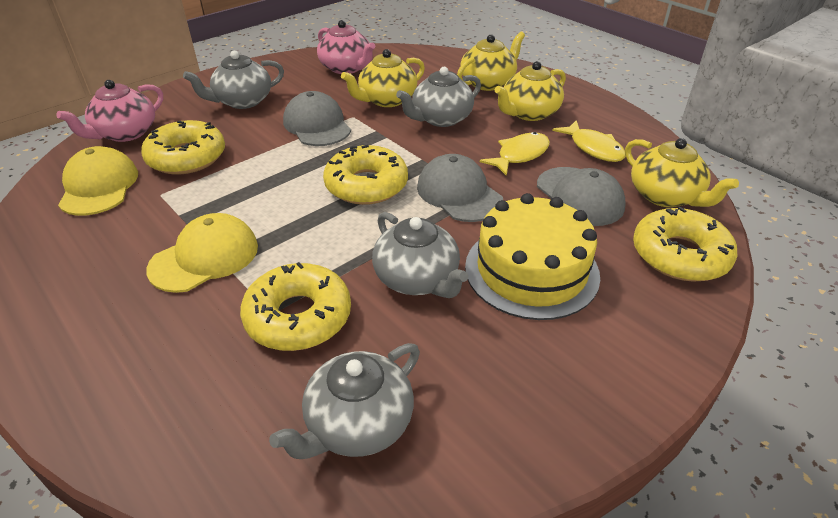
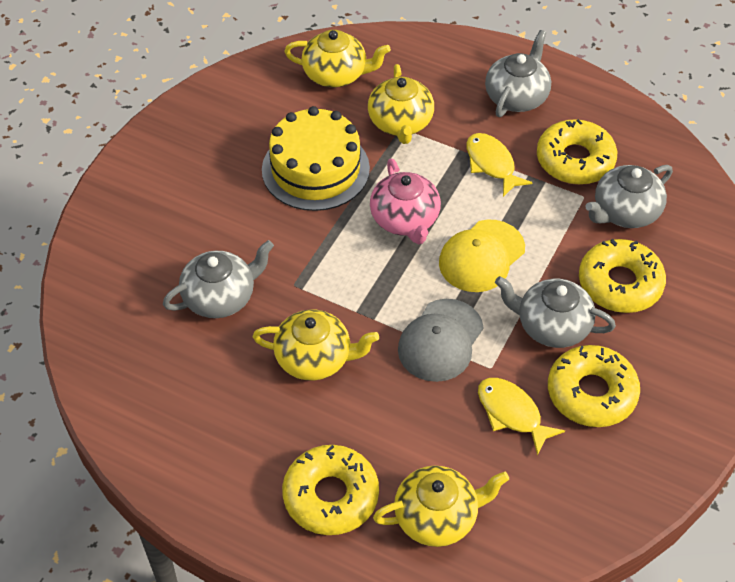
grey cap: [283,91,351,146] [417,154,503,222] [537,167,626,226] = 3 -> [398,299,484,382] = 1
pink teapot: [57,80,163,142] [317,20,375,74] = 2 -> [370,159,441,244] = 1
yellow cap: [58,146,138,216] [146,213,258,293] = 2 -> [439,219,525,292] = 1

